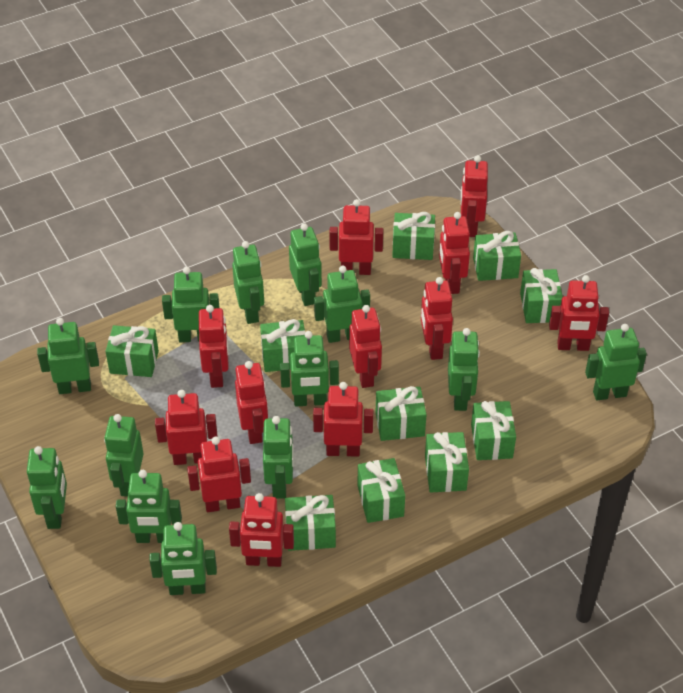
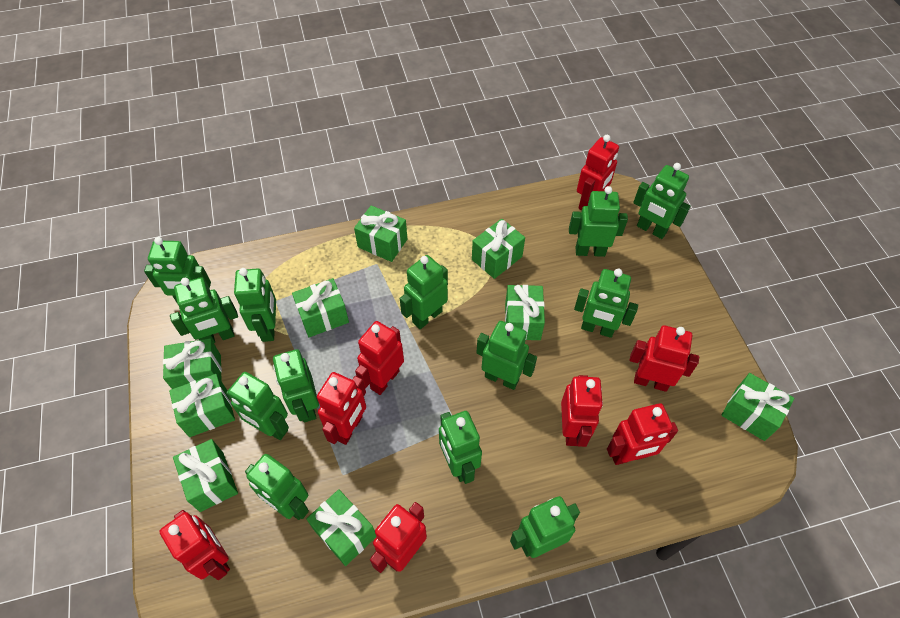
green gift: [105,325,159,377] [260,319,305,372] [285,495,336,551] [357,458,405,523] [376,386,427,441] [392,212,435,260] [425,432,469,493] [471,401,516,460] [473,231,521,281] [520,268,563,323] = 10 -> [163,338,222,389] [169,374,235,437] [173,439,238,512] [292,278,349,337] [306,489,376,566] [354,205,407,262] [472,219,525,279] [505,285,545,340] [721,373,795,441] = 9
red robot: [155,390,217,465] [187,436,251,512] [199,305,229,388] [229,493,294,567] [235,361,268,444] [313,382,373,457] [329,199,383,275] [349,305,382,388] [421,277,453,360] [439,212,470,294] [461,155,488,237] [549,275,609,351] = 12 -> [159,510,230,580] [317,372,366,445] [355,321,404,395] [370,502,427,573] [561,375,603,447] [577,135,619,210] [607,403,678,465] [630,325,699,392] = 8

